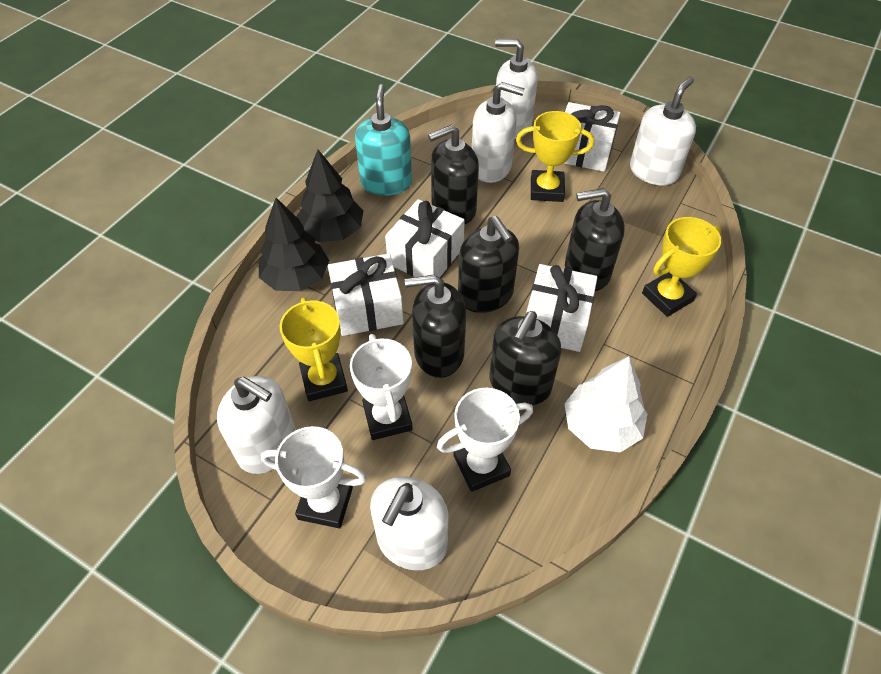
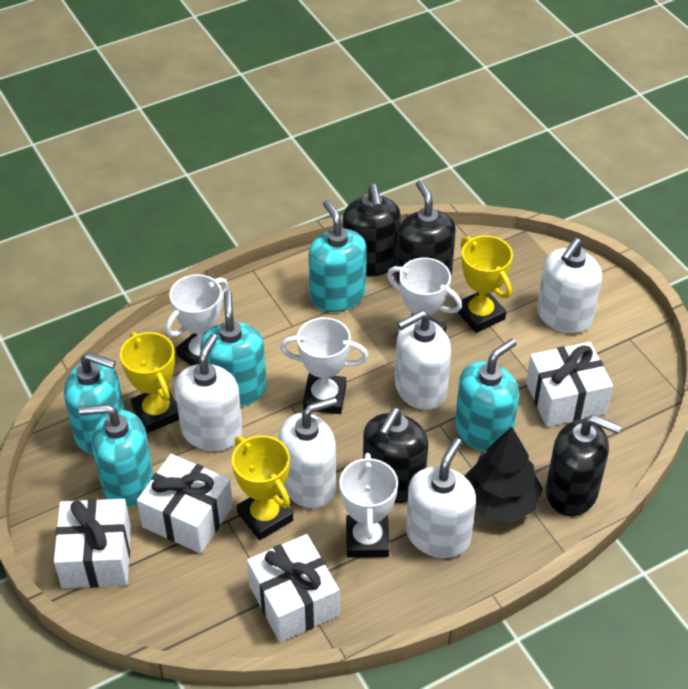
black soap dispenser: [405,275,466,378] [428,125,479,225] [458,216,519,313] [489,311,561,405] [565,188,625,291] = 5 -> [343,184,401,277] [363,408,428,503] [396,180,456,282] [546,415,621,516] = 4
black tree: [259,198,329,291] [296,150,363,242] = 2 -> [464,427,543,522] = 1
turquoise soap dispenser: [355,84,412,196] = 1 -> [64,352,125,454] [79,404,153,507] [200,291,267,407] [309,200,367,312] [455,339,519,452] = 5
white tree: [564,356,647,453] = 1 -> none = 0
white trophy: [261,426,367,528] [350,334,412,440] [437,388,533,492] = 3 -> [166,274,228,366] [280,317,368,414] [339,453,398,558] [387,258,462,341] = 4

